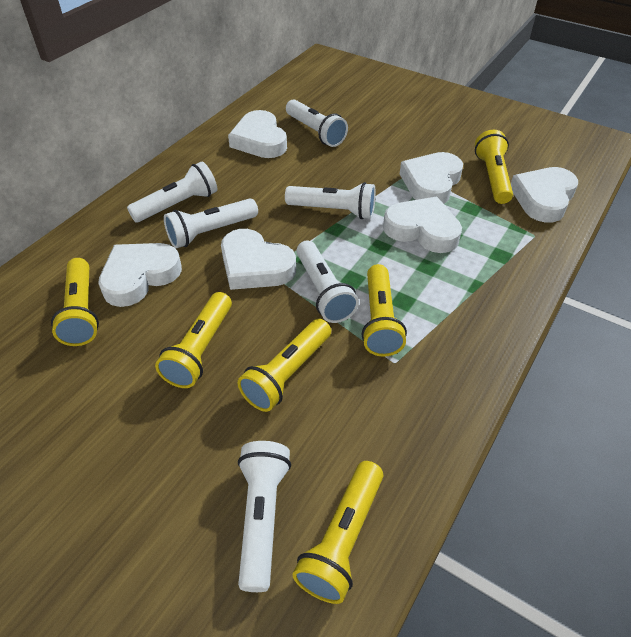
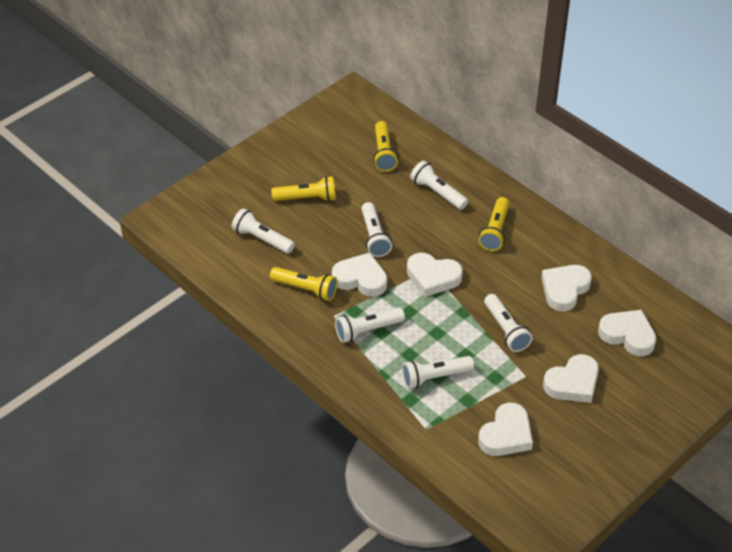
yellow flashlight: [51,258,99,346] [155,292,232,388] [238,319,331,412] [293,461,383,604] [361,264,407,357] [475,130,513,204] = 6 -> [270,267,337,301] [271,176,336,201] [373,121,398,172] [478,197,509,251] = 4

